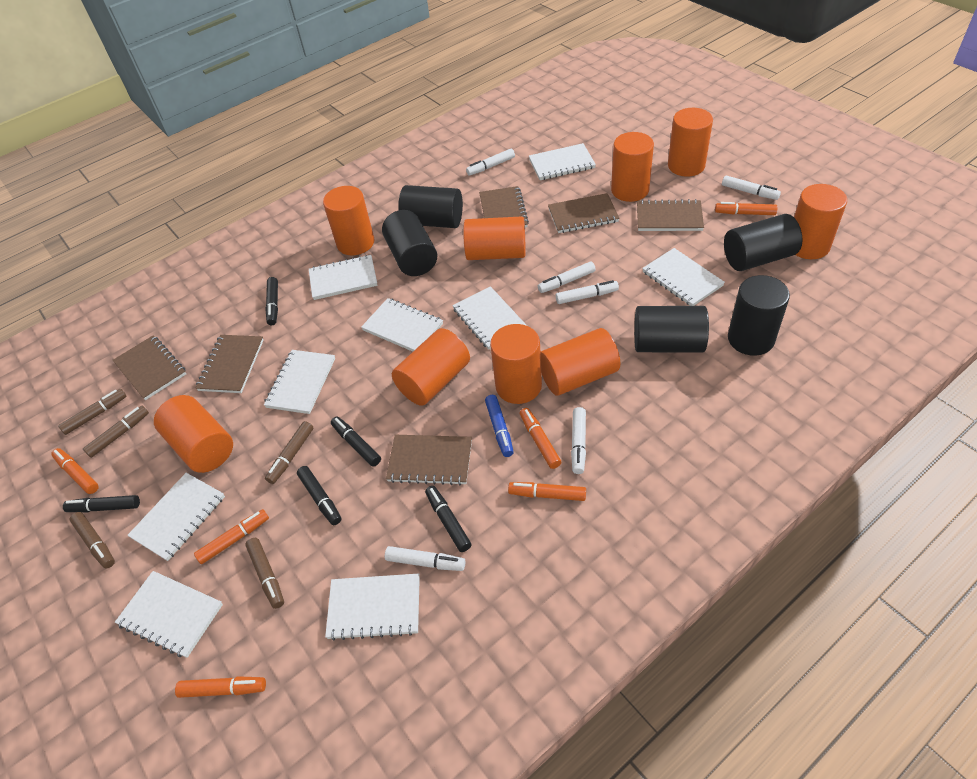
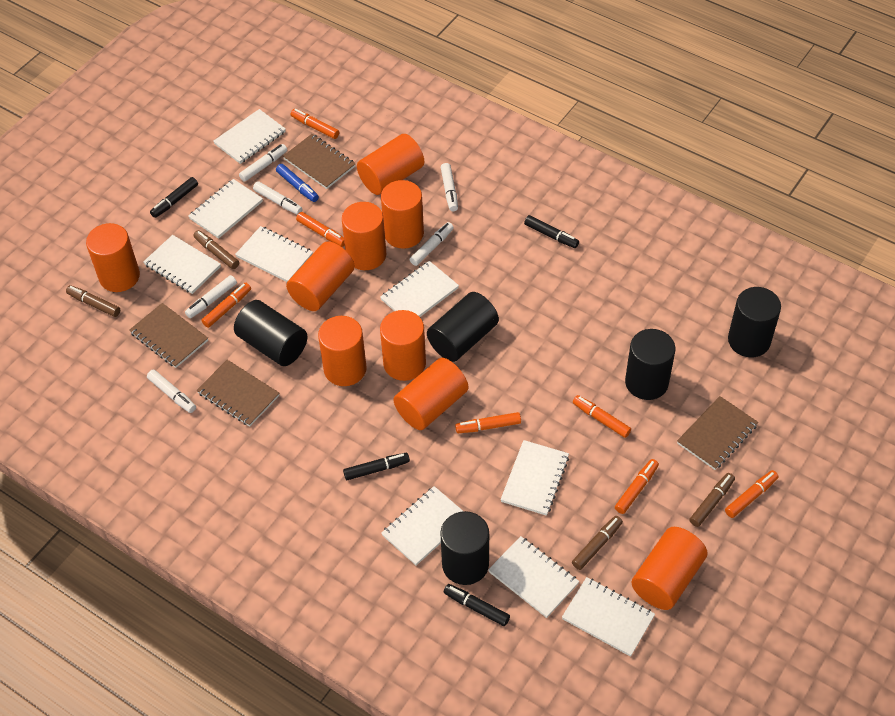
black marker: [63,495,140,512] [265,277,278,325] [297,466,342,525] [331,417,381,467] [425,486,472,552] = 5 -> [150,177,198,218] [343,453,410,480] [444,584,510,626] [524,215,579,248] = 4
brown marker: [58,389,127,435] [70,512,115,568] [83,406,149,458] [245,538,284,609] [265,421,313,484] = 5 -> [66,285,120,317] [194,230,239,269] [572,516,623,570] [689,473,735,527] = 4
brown notebook: [113,335,186,400] [196,335,264,393] [386,435,472,485] [479,186,529,228] [548,193,620,233] [637,199,704,231] = 6 -> [129,303,208,368] [197,360,280,427] [283,134,356,189] [677,396,758,470] = 4
orange marker: [51,448,99,494] [175,676,266,698] [194,509,269,564] [508,482,586,501] [520,408,561,469] [715,202,777,215] = 6 -> [201,283,251,328] [291,109,339,139] [296,212,345,247] [455,412,521,433] [573,395,631,438] [615,459,659,514] [725,470,778,518] = 7

